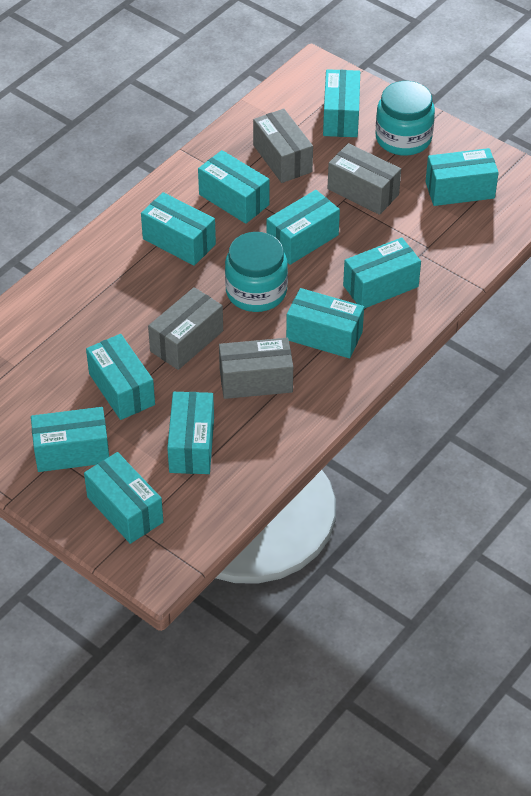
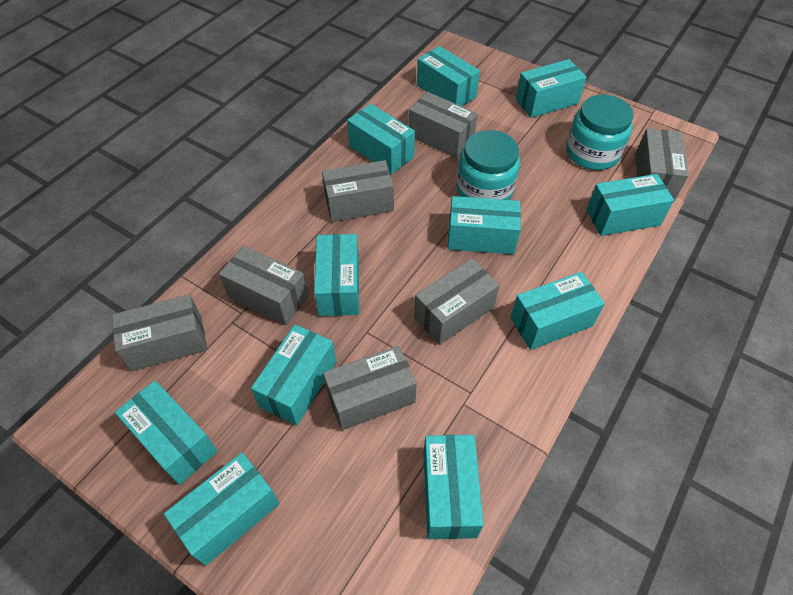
grey box: [148,287,223,370] [219,338,293,399] [253,109,313,183] [328,143,401,215] = 4 -> [112,294,207,371] [219,246,308,325] [322,160,394,222] [323,345,417,430] [408,92,478,158] [414,259,500,345] [635,128,689,201] = 7

